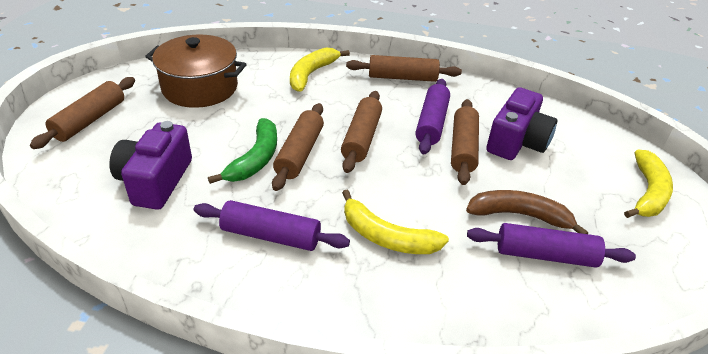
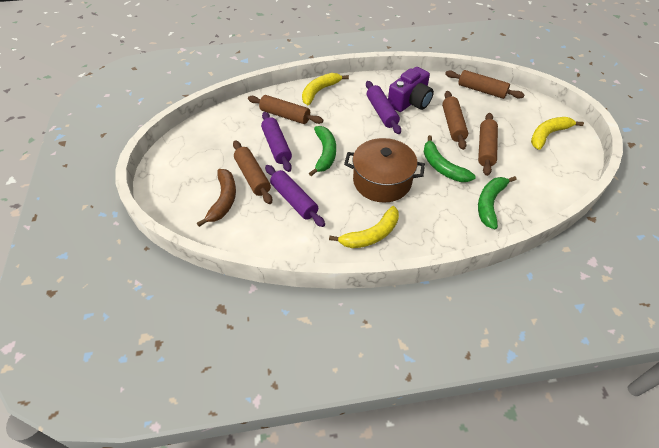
green banana: [208,118,277,184] = 1 -> [309,126,336,176] [424,135,476,182] [478,176,517,229] = 3
purple camera: [109,121,192,210] [486,87,557,160] = 2 -> [388,67,434,112] = 1

